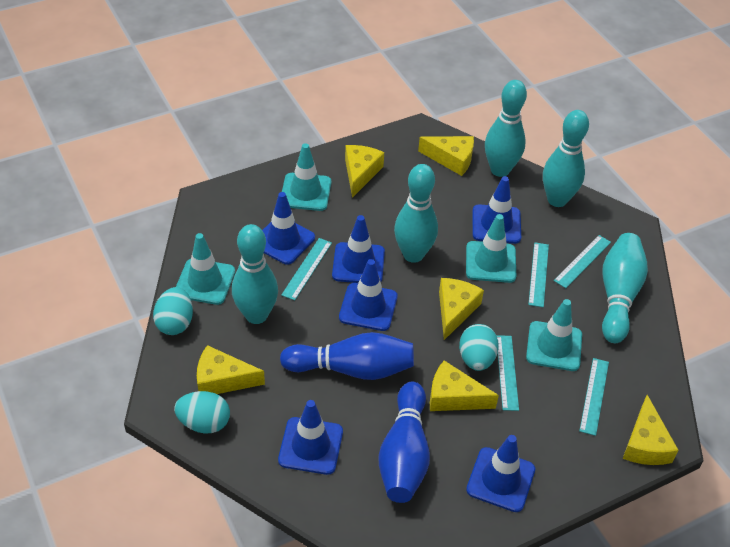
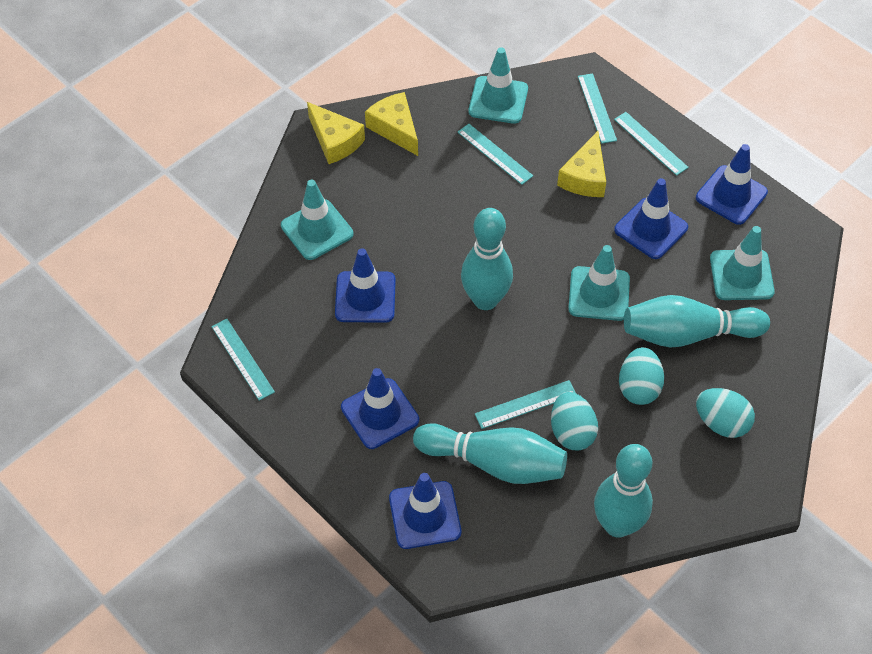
blue bowling pin: [280,332,414,380] [378,382,430,503] = 2 -> none = 0
blue traffic cone: [262,192,315,265] [278,400,343,475] [332,215,385,283] [339,259,397,331] [466,435,535,512] [473,176,521,244] = 6 -> [335,248,396,323] [341,368,419,449] [389,473,461,549] [614,178,688,259] [696,144,768,225] = 5
turquoise bowling pin: [232,224,278,324] [394,164,438,263] [485,80,527,177] [543,110,589,207] [602,233,648,343] = 5 -> [413,423,567,484] [461,208,513,310] [594,444,653,538] [624,295,770,348] = 4
yellow cheese: [197,345,265,394] [345,145,384,198] [418,136,474,176] [430,361,499,411] [439,278,484,340] [623,395,679,465] = 6 -> [307,102,365,164] [365,92,418,156] [557,131,606,197] = 3

